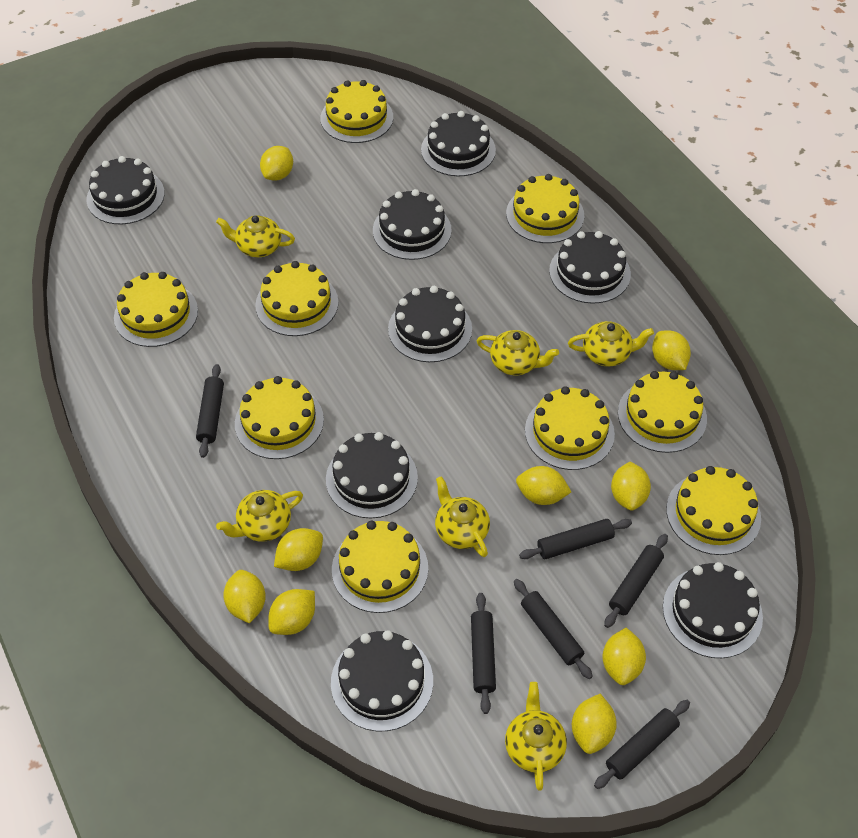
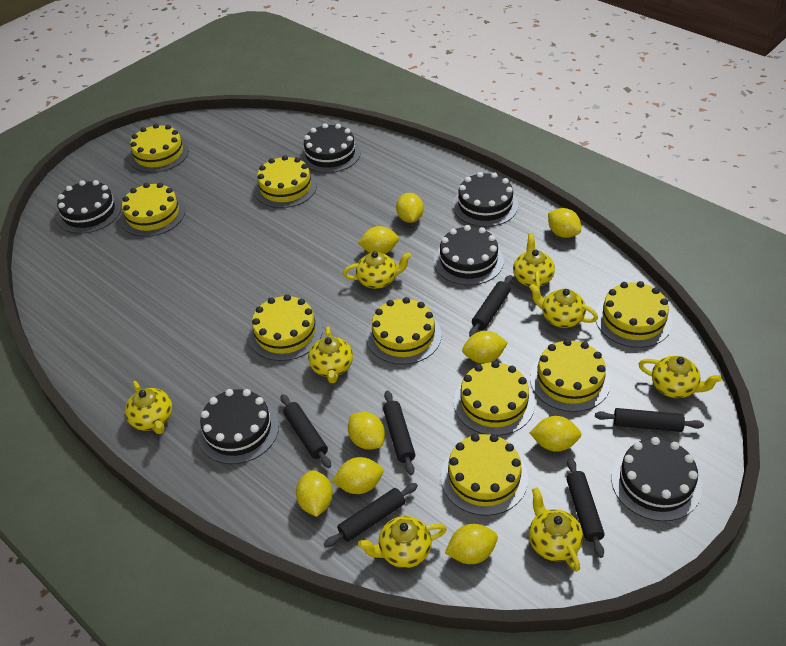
black cake: [87,156,165,224] [326,432,418,518] [331,630,433,731] [373,189,452,260] [388,286,472,362] [421,111,496,176] [549,231,631,304] [663,562,763,658] = 8 -> [57,180,122,234] [197,389,279,464] [300,123,361,173] [434,225,504,285] [453,172,518,227] [611,437,702,521] = 6
yellow teapot: [216,215,295,257] [216,490,303,542] [435,476,490,557] [477,330,559,375] [505,682,567,790] [568,321,654,367] = 6 -> [125,381,172,434] [308,326,353,383] [343,251,411,289] [358,516,447,568] [513,233,555,290] [529,283,598,328] [529,487,583,572] [639,356,722,398] = 8

